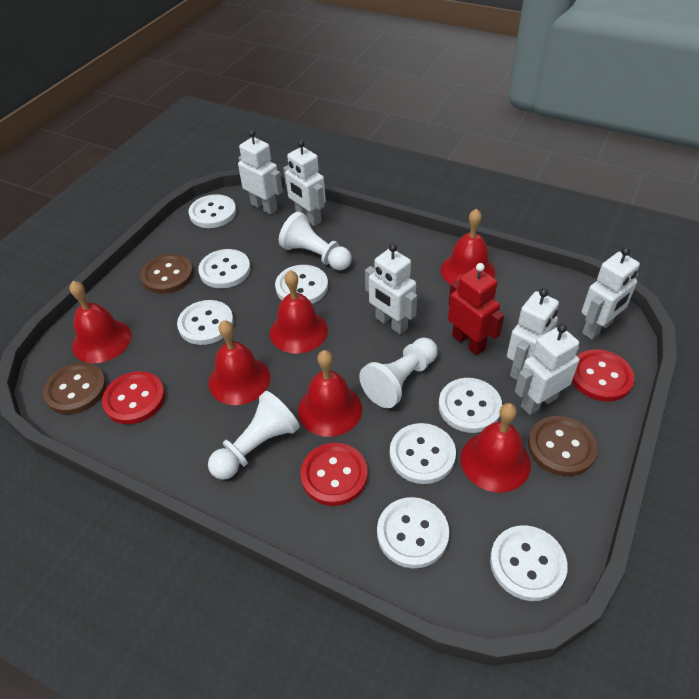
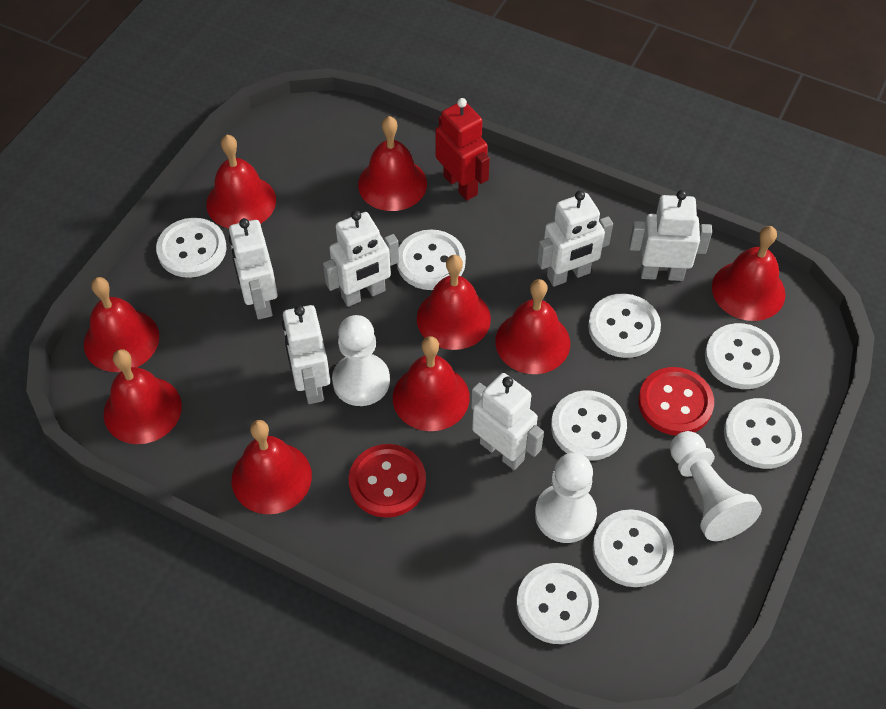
brown button: [43,363,107,414] [140,254,193,294] [528,416,597,476] = 3 -> none = 0
red bell: [70,281,132,363] [208,320,270,405] [270,270,328,354] [298,350,362,437] [441,209,495,285] [461,403,531,492] = 6 -> [84,277,159,372] [104,349,182,444] [206,135,276,229] [232,420,312,514] [358,116,427,211] [393,336,470,431] [417,255,491,350] [495,279,570,374] [712,226,785,321] = 9
red button: [102,371,165,424] [300,443,368,506] [572,349,635,401] = 3 -> [349,444,426,518] [638,367,714,435] = 2

